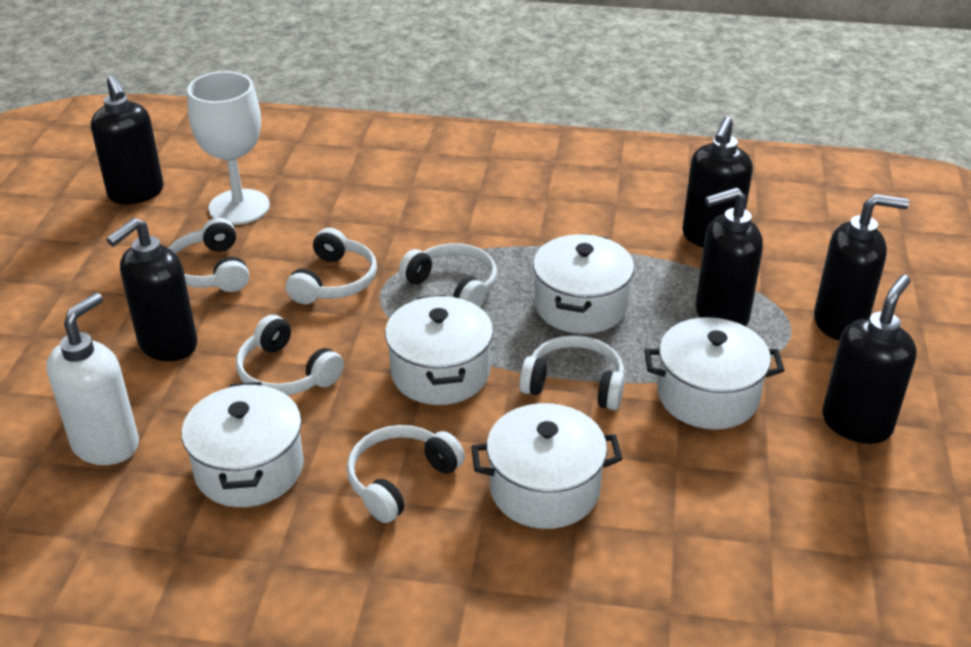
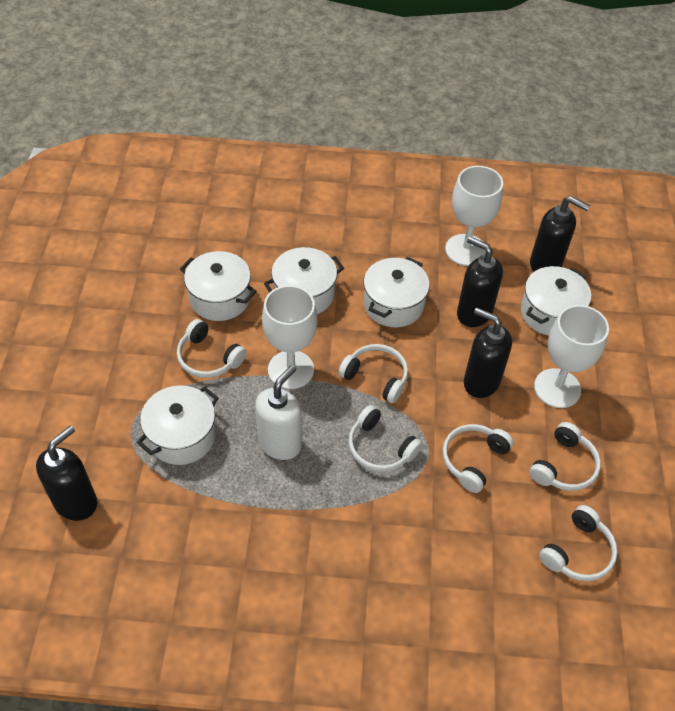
black soap dispenser: [91,75,164,205] [106,218,197,361] [682,117,753,248] [696,188,763,326] [814,194,909,341] [822,275,917,444] = 6 -> [36,426,97,521] [457,236,503,327] [464,308,512,398] [530,196,590,272] = 4
white goblet: [187,71,270,225] = 1 -> [262,285,317,389] [445,166,503,266] [534,305,609,408] = 3

